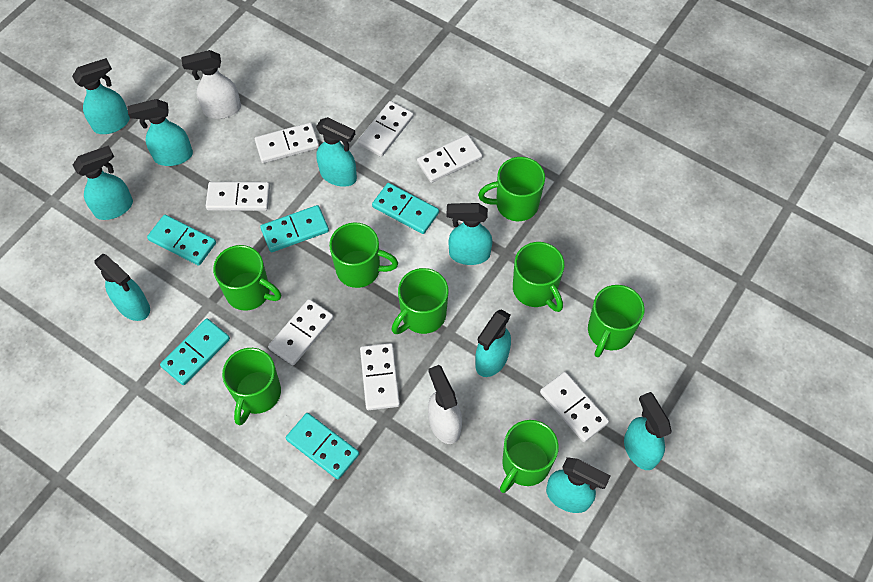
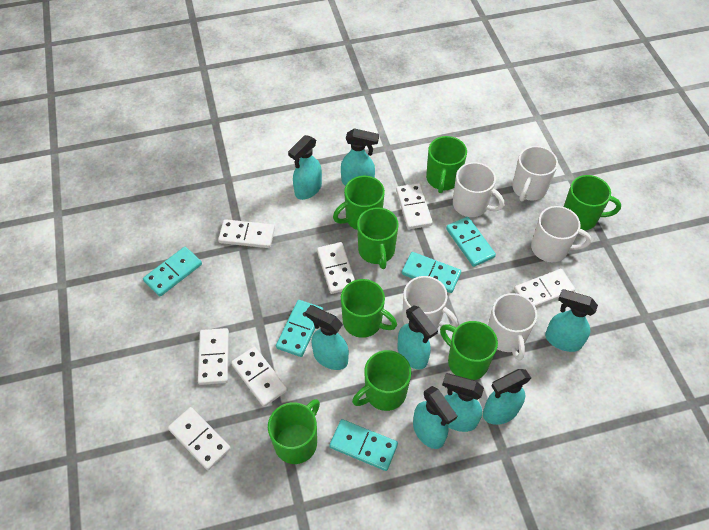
turquoise spray bottle: [72,58,130,134] [73,145,133,220] [94,254,150,321] [127,99,193,166] [316,117,357,187] [446,203,492,265] [475,309,511,377] [546,457,610,513] [624,392,672,470] = 9 -> [288,135,322,200] [305,305,349,370] [341,128,379,186] [397,305,438,369] [413,386,457,449] [442,373,484,432] [483,369,531,425] [545,289,598,352] = 8
white mug: none = 0 -> [402,276,458,328] [453,162,504,217] [488,293,537,361] [512,146,558,202] [531,206,591,262] = 5
white spray bottle: [181,50,241,119] [428,365,462,444] = 2 -> none = 0

